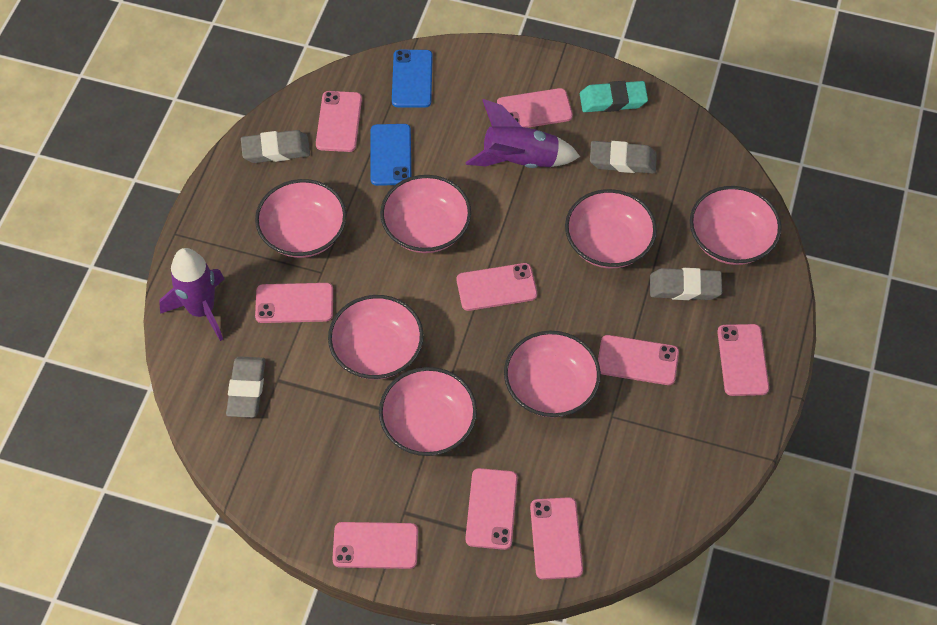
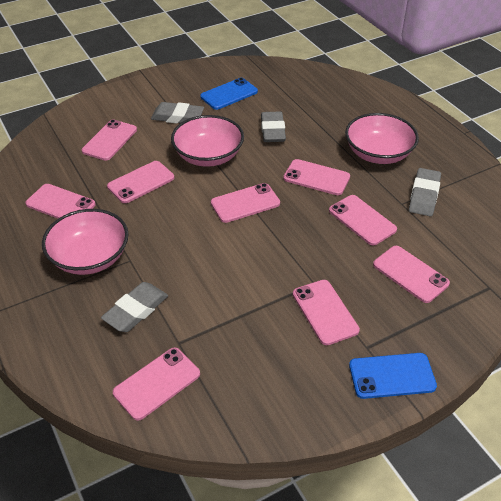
pink bowl: [255,179,347,258] [328,295,424,380] [379,367,477,456] [380,175,471,253] [504,331,601,417] [565,189,657,268] [690,186,782,265] = 7 -> [42,209,129,275] [171,115,244,167] [345,113,419,164] = 3
purple rocket: [159,248,224,341] [466,99,580,168] = 2 -> none = 0
turquoise eraser: [580,81,648,112] = 1 -> none = 0

